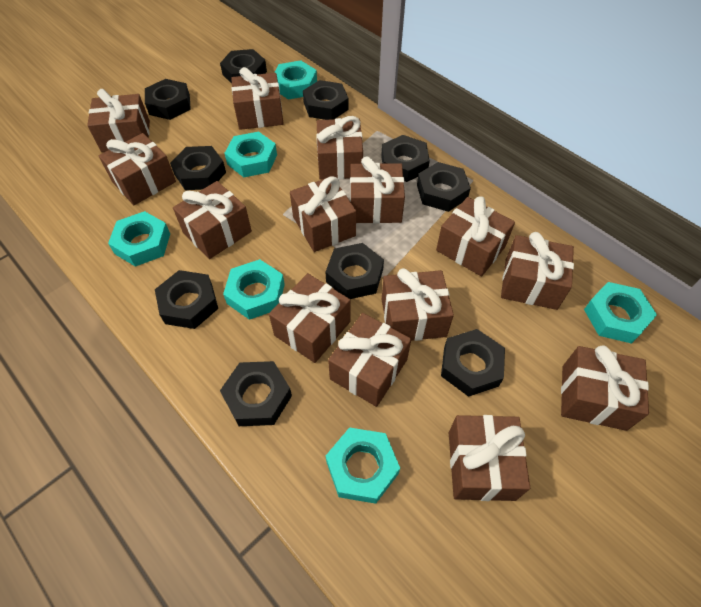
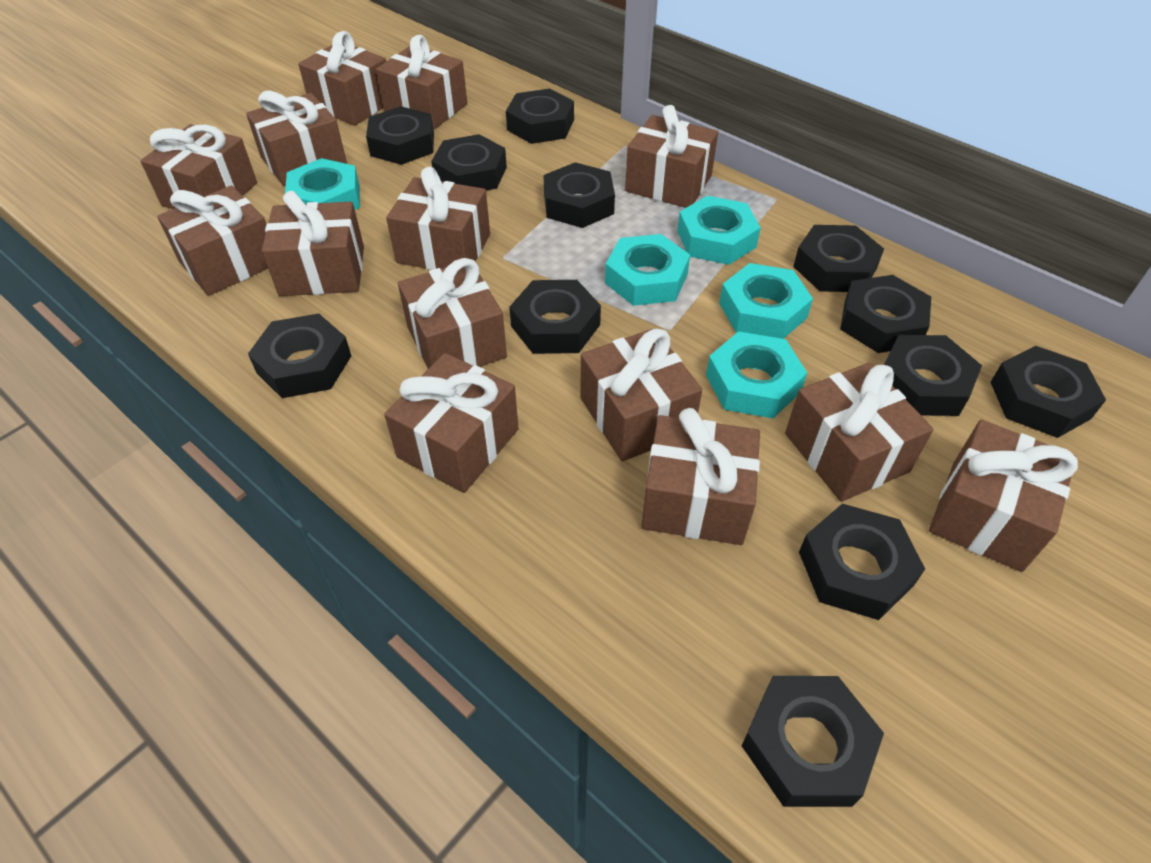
black nut: [145,79,191,120] [155,270,218,329] [170,146,226,190] [220,49,267,84] [220,361,292,426] [303,80,349,120] [325,243,384,299] [381,135,430,182] [417,162,471,212] [441,329,505,397] = 10 -> [248,314,351,398] [366,106,434,165] [431,134,507,191] [506,89,574,144] [509,280,601,354] [543,162,615,228] [742,676,884,807] [793,225,884,292] [799,504,925,620] [840,275,931,353] [884,335,982,416] [991,346,1106,438] = 12
turquoise nut: [108,211,170,267] [223,259,285,320] [224,132,277,177] [274,60,317,100] [326,427,400,504] [584,282,657,344] = 6 -> [285,158,360,210] [605,234,690,306] [677,196,761,265] [706,331,807,418] [719,263,813,339] = 5

